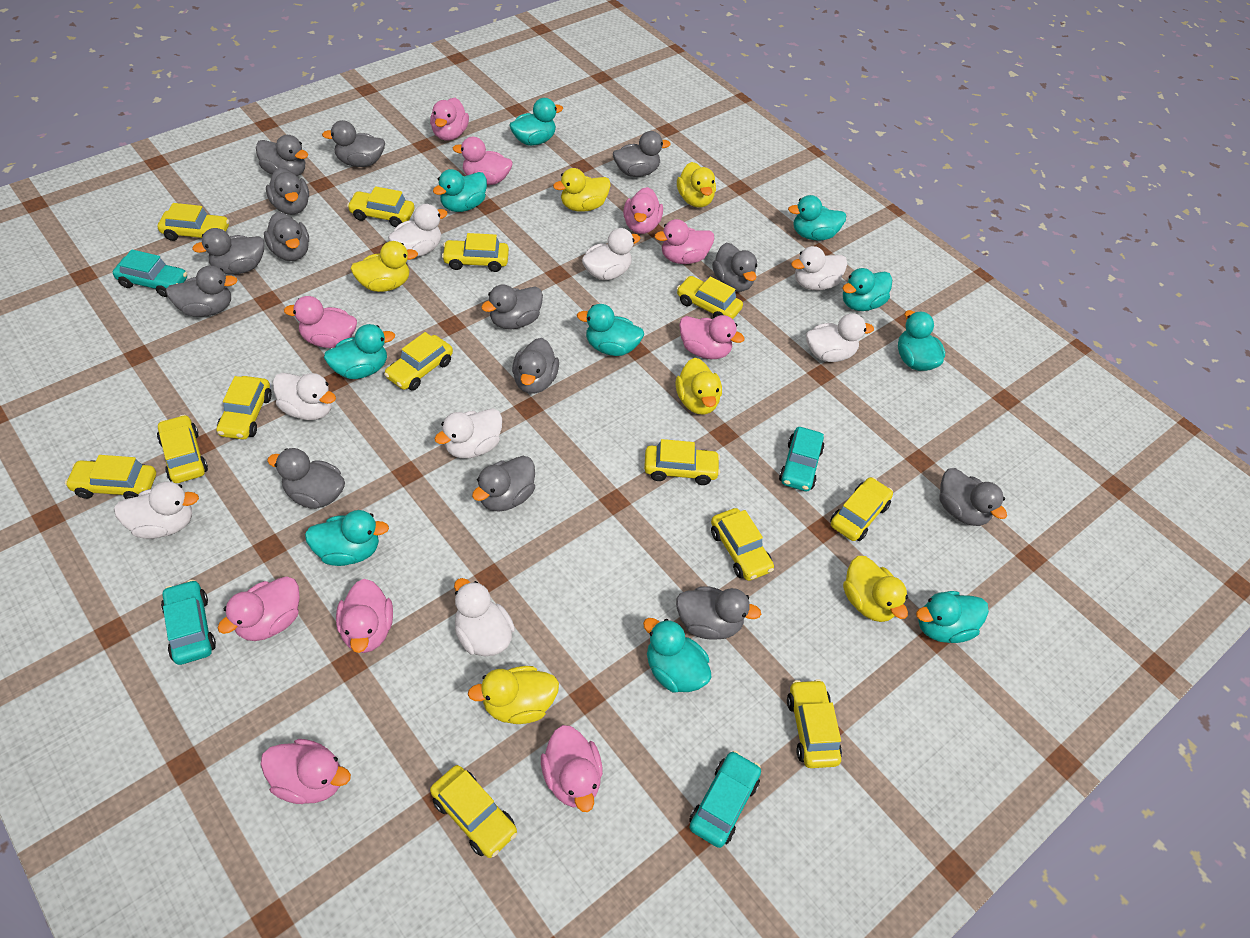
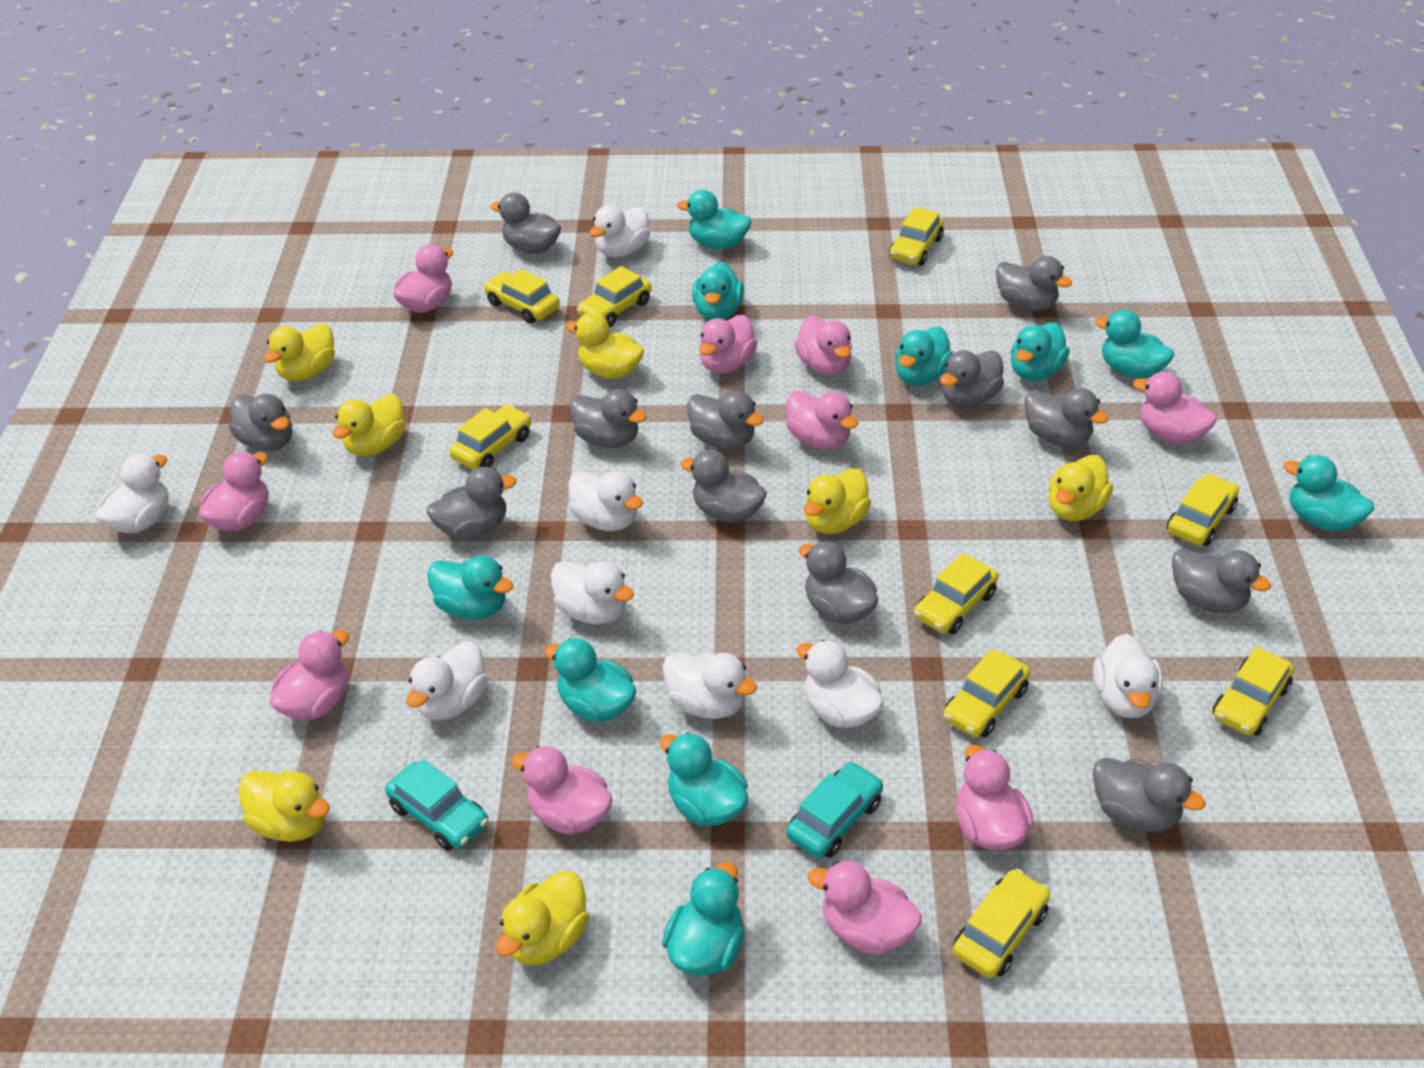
grey duck: [166,266,238,317] [192,228,264,274] [256,135,308,176] [264,212,309,261] [266,167,309,215] [267,448,345,509] [322,120,385,167] [472,456,535,512] [481,285,543,329] [512,338,559,393] [613,131,671,177] [676,586,761,640] [712,243,757,292] [939,468,1007,526] = 14 -> [229,394,292,452] [427,467,517,539] [491,193,561,254] [569,389,647,448] [680,450,767,523] [687,391,764,449] [799,541,878,624] [940,350,1004,407] [996,256,1072,311] [1025,388,1109,447] [1093,758,1205,832] [1172,548,1271,613] = 12
turquoise car: [113,249,187,297] [161,579,216,665] [689,751,761,848] [779,427,824,491] = 4 -> [385,759,488,851] [786,762,883,858] = 2
yellow car: [65,455,156,499] [157,415,208,483] [158,203,229,241] [217,376,272,440] [347,186,414,227] [384,332,453,391] [430,765,517,858] [442,233,509,272] [644,439,720,485] [677,276,743,319] [711,508,774,581] [787,679,842,768] [830,477,893,541] = 13 -> [449,405,531,470] [484,269,560,324] [577,266,652,327] [889,207,944,266] [914,553,999,634] [943,649,1030,738] [953,869,1050,978] [1167,474,1239,546] [1212,647,1294,736] = 9
yellow duck: [351,241,418,292] [468,666,559,724] [553,168,611,212] [676,358,722,415] [677,162,716,208] [843,556,908,622] = 6 -> [238,770,330,842] [263,323,335,381] [332,394,405,456] [496,871,589,965] [566,312,644,379] [804,468,871,534] [1048,455,1113,521] = 7

